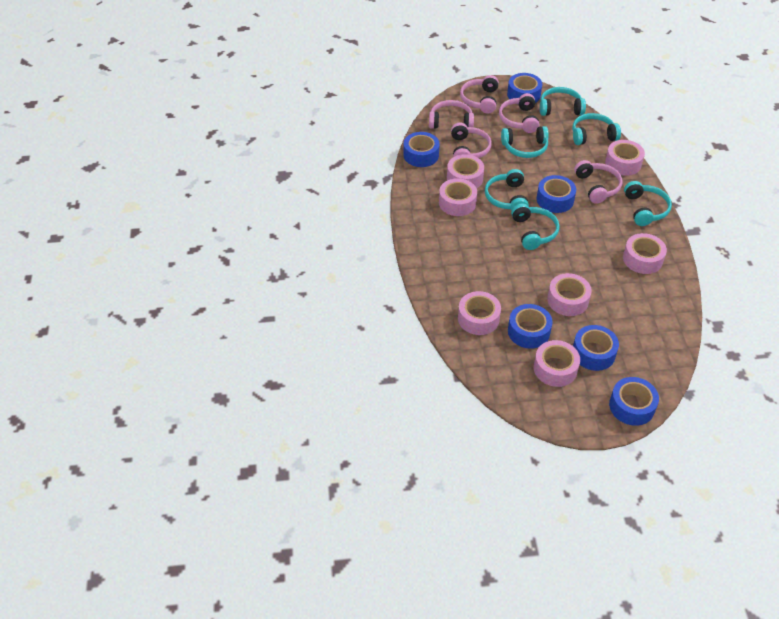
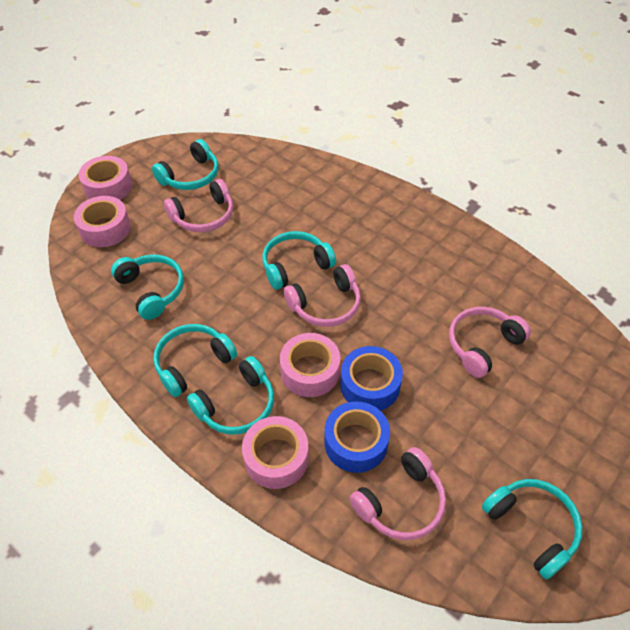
blue tape: [403,132,440,167] [507,73,542,103] [508,304,552,349] [536,175,576,213] [573,325,619,371] [609,377,659,426] = 6 -> [324,401,390,473] [340,346,403,411] = 2
pink headphones: [429,100,474,129] [451,123,492,158] [460,75,499,114] [499,93,539,133] [574,160,622,204] = 5 -> [164,179,233,232] [284,264,361,327] [350,447,446,540] [449,307,531,378] = 4
pink tape: [439,178,477,216] [447,154,484,188] [458,291,501,335] [534,340,580,387] [547,273,592,316] [605,140,645,176] [623,233,667,274] = 7 -> [74,196,131,247] [78,156,132,200] [242,416,309,489] [280,333,340,397] = 4

